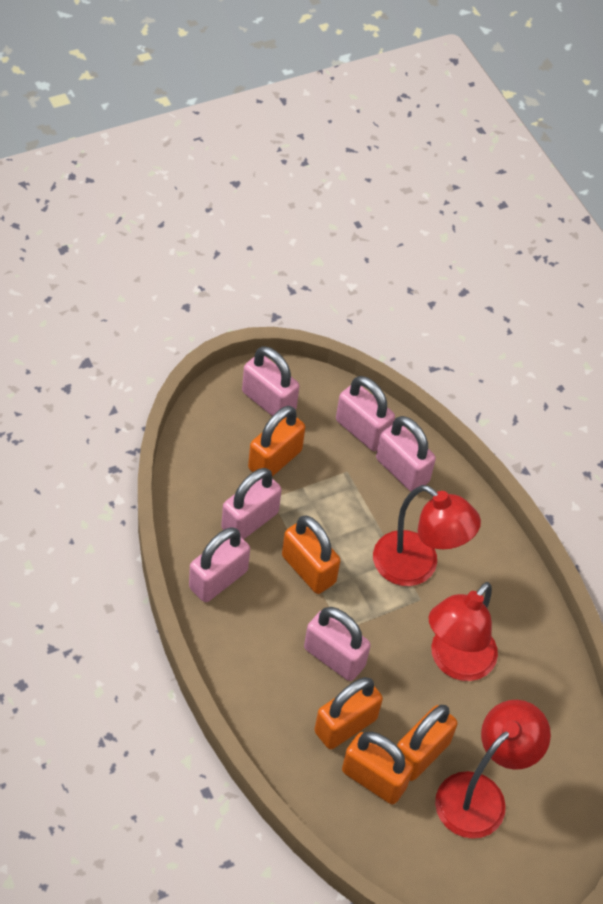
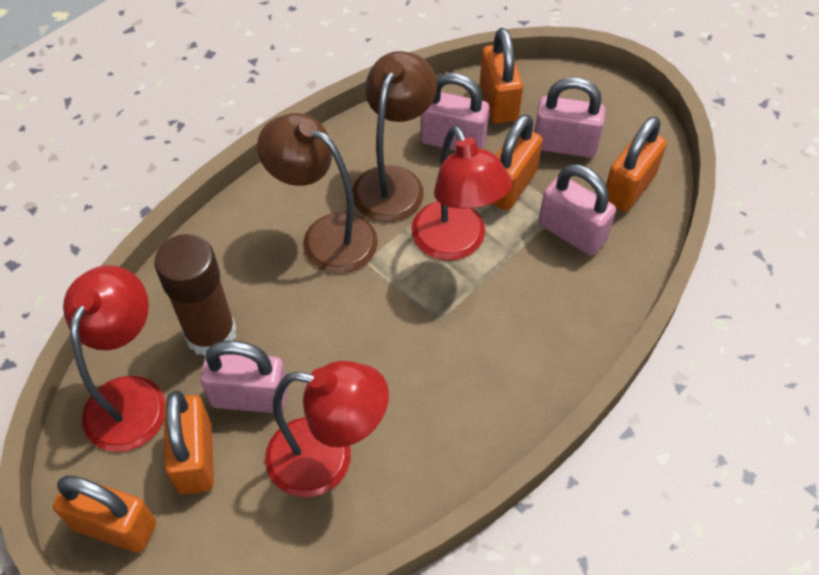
brown glue stick: none = 0 -> [154,234,236,356] = 1
brown lamp: none = 0 -> [257,113,378,274] [352,51,437,222] = 2
pink padlock: [189,527,250,602] [221,468,282,539] [242,346,299,416] [304,607,371,681] [336,376,395,451] [376,416,436,492] = 6 -> [200,341,288,413] [420,73,489,151] [534,77,605,158] [539,164,616,255] = 4

